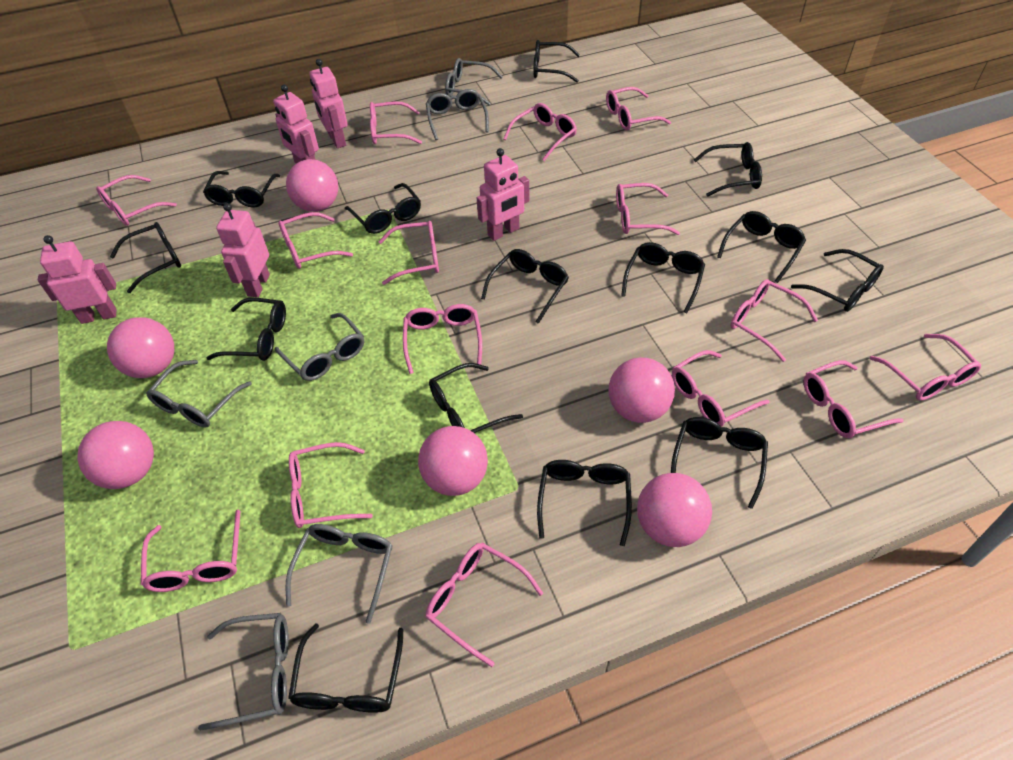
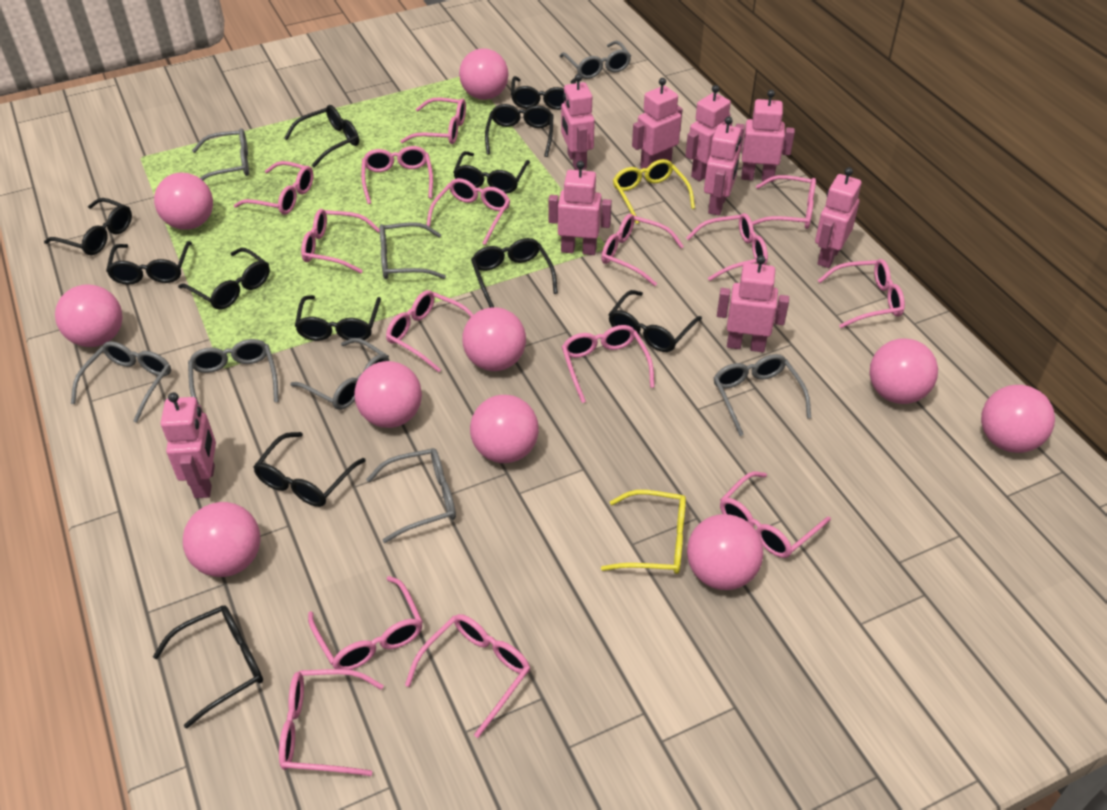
black glasses: [110,222,181,293] [203,171,280,208] [207,298,286,361] [288,623,403,713] [345,183,421,234] [429,363,523,433] [481,249,569,324] [534,40,580,82] [537,460,632,546] [621,242,705,313] [671,417,768,509] [694,142,762,197] [717,211,806,283] [791,249,884,312] = 14 -> [44,198,132,255] [106,241,192,285] [153,605,263,729] [178,248,270,310] [253,432,366,507] [284,105,359,168] [295,295,381,341] [453,151,530,194] [471,238,558,308] [485,104,553,157] [511,76,576,110] [608,290,702,352] = 12
grey glasses: [146,360,252,428] [198,613,289,731] [275,313,364,381] [286,524,393,624] [426,89,489,140] [445,58,503,105] = 6 -> [71,341,171,423] [188,339,279,405] [192,128,249,180] [290,338,389,410] [366,448,456,543] [379,222,446,279] [559,41,631,79] [714,354,811,436] = 8
pink ball: [77,421,154,489] [107,317,174,378] [286,159,338,212] [418,426,488,496] [608,358,675,423] [637,473,712,547] = 6 -> [55,284,123,347] [154,173,213,230] [183,502,261,577] [354,361,422,428] [459,49,508,100] [462,307,526,371] [470,395,539,463] [687,514,763,590] [869,339,938,404] [981,385,1055,453] = 10
pink robot: [38,235,117,324] [216,203,270,297] [273,85,319,164] [309,59,348,148] [477,148,529,241] = 5 -> [161,392,216,498] [548,161,612,255] [561,74,595,170] [632,78,683,169] [685,85,732,181] [704,116,741,215] [717,255,789,352] [736,90,795,182] [815,167,862,268] = 9
yellow glasses: none = 0 -> [601,490,686,574] [613,159,695,224] = 2

